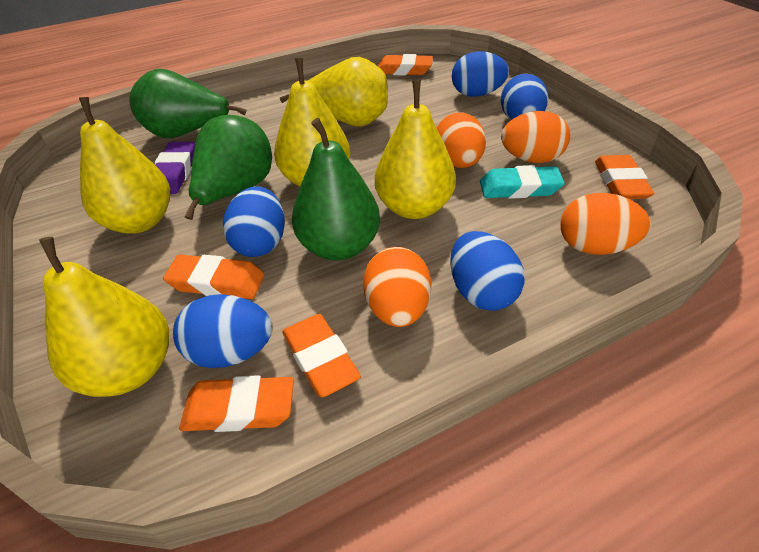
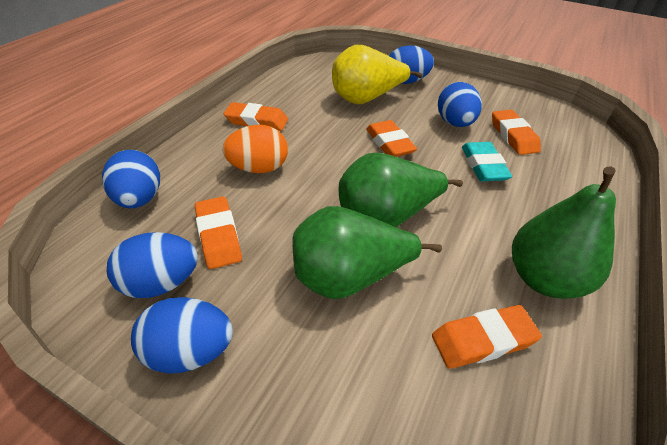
orange egg: [363,247,431,327] [436,112,486,168] [501,111,570,163] [560,193,651,255] = 4 -> [222,125,288,173] = 1
purple eraser: [155,142,195,194] = 1 -> none = 0
yellow pear: [39,237,169,397] [79,97,170,234] [274,58,350,187] [280,57,388,126] [375,80,456,219] = 5 -> [332,45,423,104] = 1

